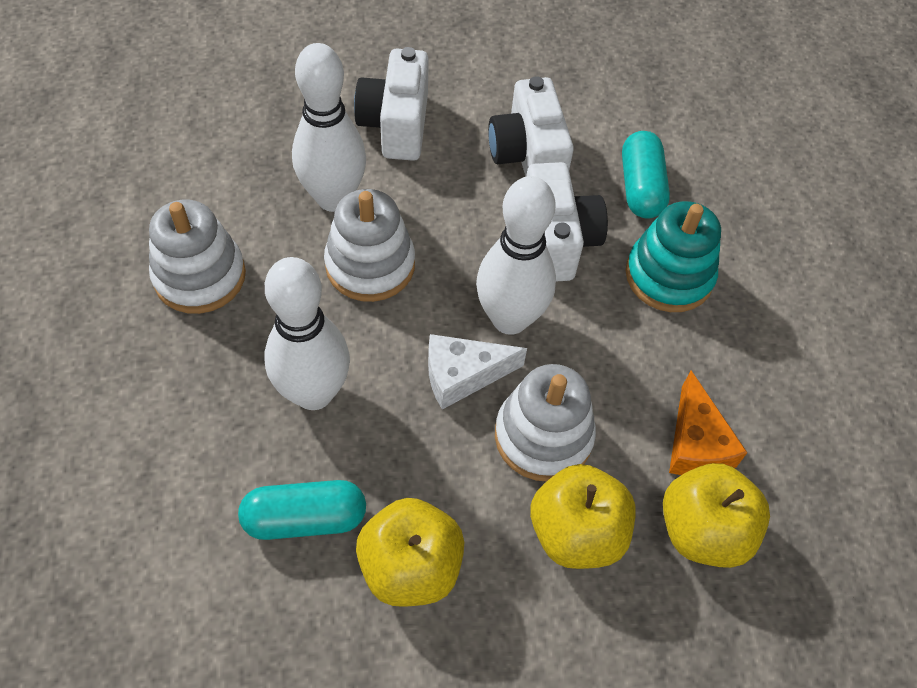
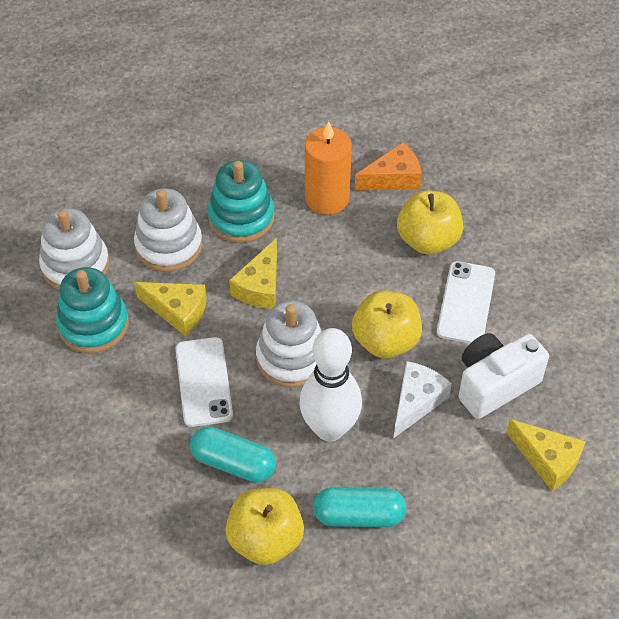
orange candle: none = 0 -> [305,121,352,215] = 1
turquoise stacking toy: [625,201,721,312] = 1 -> [56,267,129,353] [208,160,275,243] = 2
white bowling pin: [264,257,350,410] [292,43,366,212] [476,176,556,335] = 3 -> [299,328,362,442] = 1
white camera: [354,47,429,161] [488,76,574,177] [526,162,608,282] = 3 -> [458,333,549,419] = 1
white phone: none = 0 -> [176,337,233,427] [437,261,495,344] = 2
yellow cheese: none = 0 -> [134,282,207,336] [229,238,277,309] [507,419,586,491] = 3

